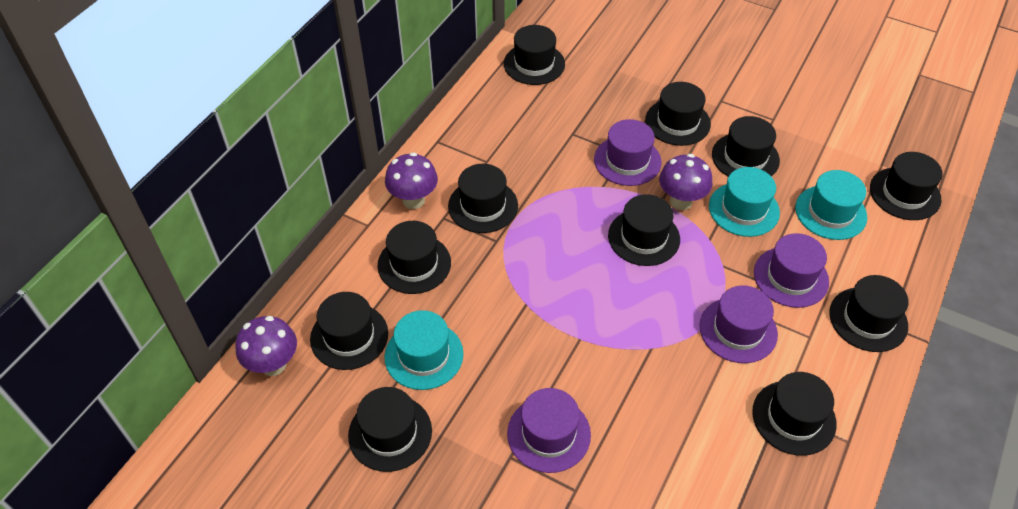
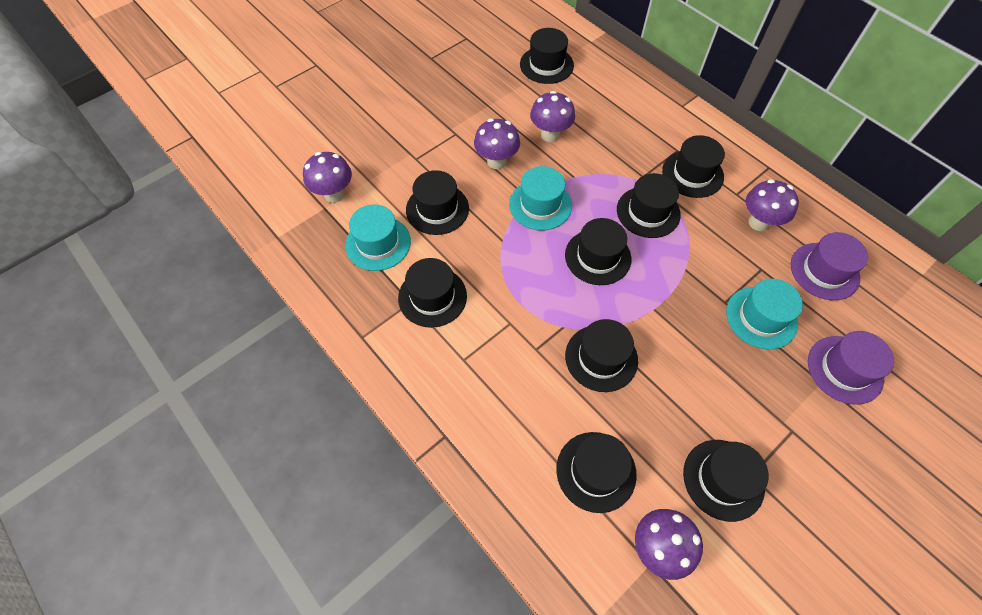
black hat: [310,292,388,370] [348,387,432,472] [378,221,451,294] [448,164,518,233] [504,25,565,85] [608,194,680,266] [645,82,711,146] [712,116,780,177] [752,372,837,456] [829,275,909,352] [870,152,943,220] = 11 -> [398,258,467,328] [406,170,469,235] [520,28,574,84] [556,432,637,513] [565,218,631,285] [565,319,638,392] [617,173,681,238] [662,135,725,198] [683,440,769,522] = 9
purple hat: [507,388,591,473] [594,119,662,186] [699,285,778,363] [754,233,829,308] = 4 -> [791,232,868,300] [808,331,894,405] = 2
purple mushroom: [235,316,297,376] [385,152,438,209] [659,154,713,210] = 3 -> [303,152,352,203] [474,118,520,169] [530,91,575,142] [635,509,703,580] [746,179,799,231] = 5

